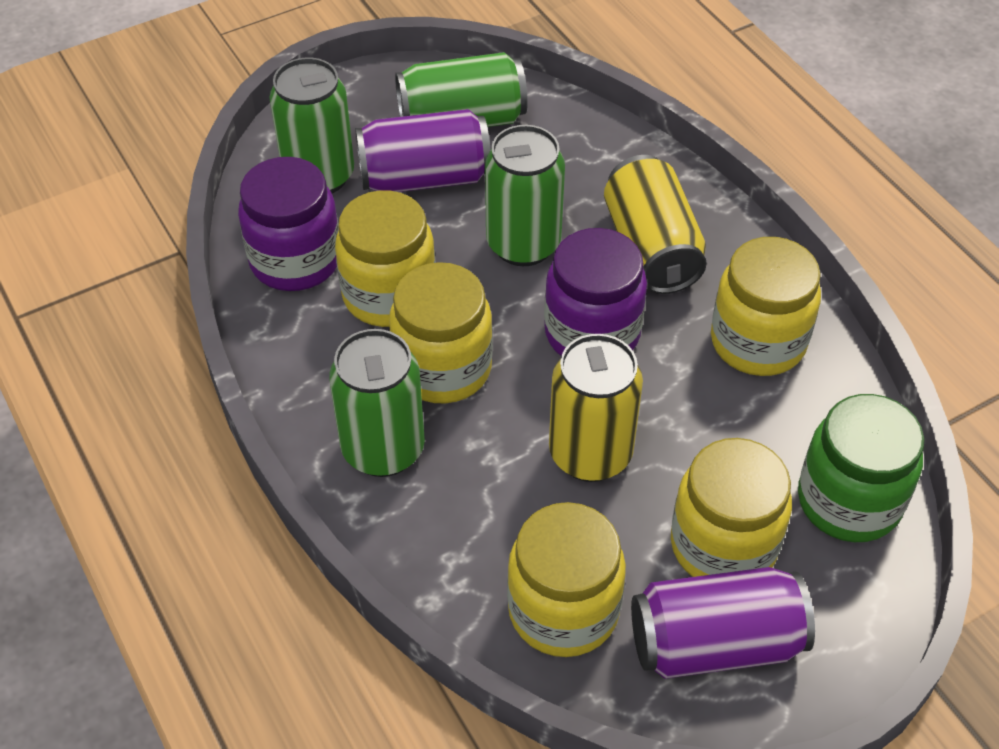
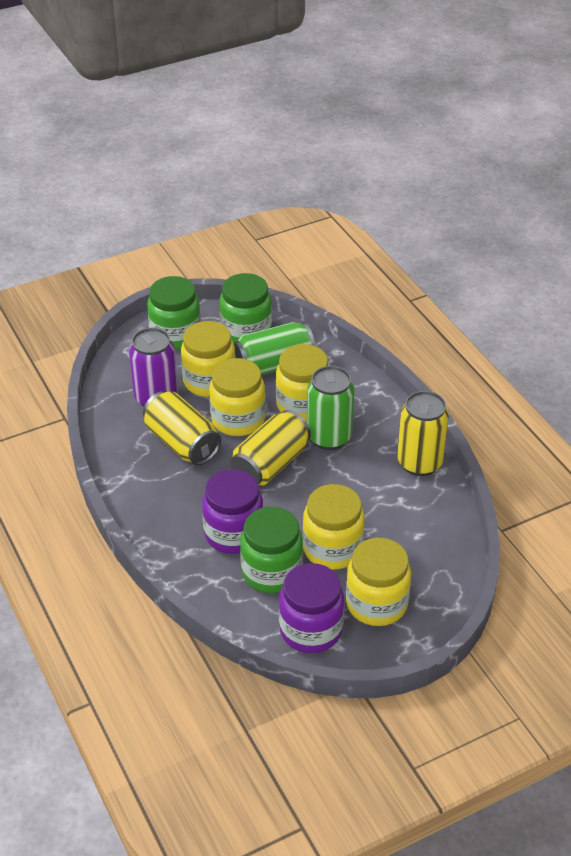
green can: [269,58,354,193] [329,329,425,477] [395,52,528,127] [485,125,565,266] = 4 -> [234,322,315,375] [307,366,354,450] = 2
green jar: [798,394,924,542] = 1 -> [147,276,201,349] [220,273,272,343] [240,507,303,593] = 3
purple can: [355,109,491,192] [631,567,815,679] = 2 -> [129,328,178,407] = 1
yellow can: [549,334,643,482] [604,155,707,294] = 2 -> [143,391,221,465] [230,410,311,486] [397,391,449,476] = 3

